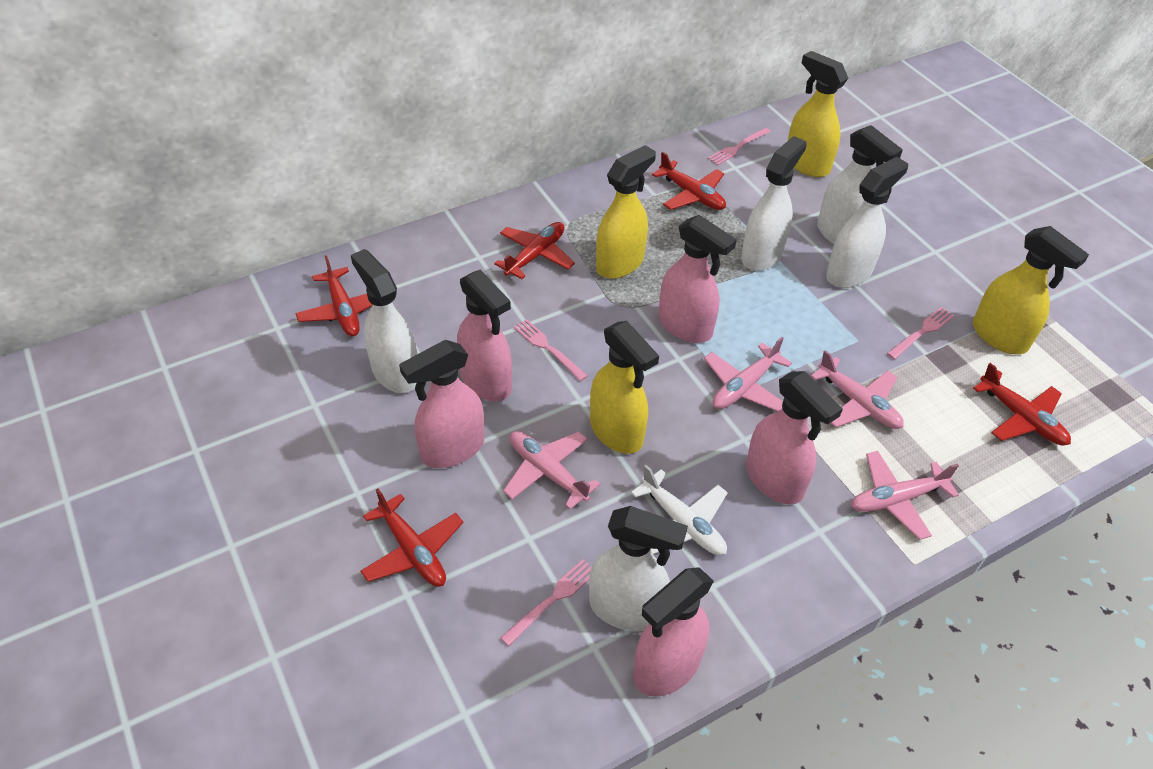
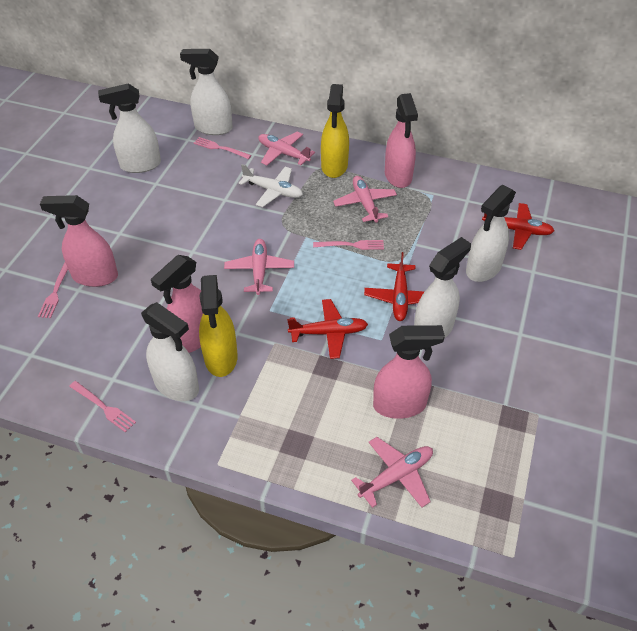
pink spray bottle: [399,340,484,468] [457,269,512,401] [633,567,714,697] [658,215,737,343] [746,371,843,504] = 5 -> [40,195,118,287] [151,255,203,353] [373,325,445,419] [385,93,418,188] = 4
red plane: [295,255,373,336] [360,488,464,587] [494,222,575,279] [652,152,726,210] [973,363,1071,446] = 5 -> [287,299,368,359] [364,252,425,321] [482,203,554,250] = 3
yellow spray bottle: [590,321,659,454] [596,145,656,279] [788,51,848,177] [973,226,1089,354] = 4 -> [199,275,238,377] [321,84,349,178] = 2

